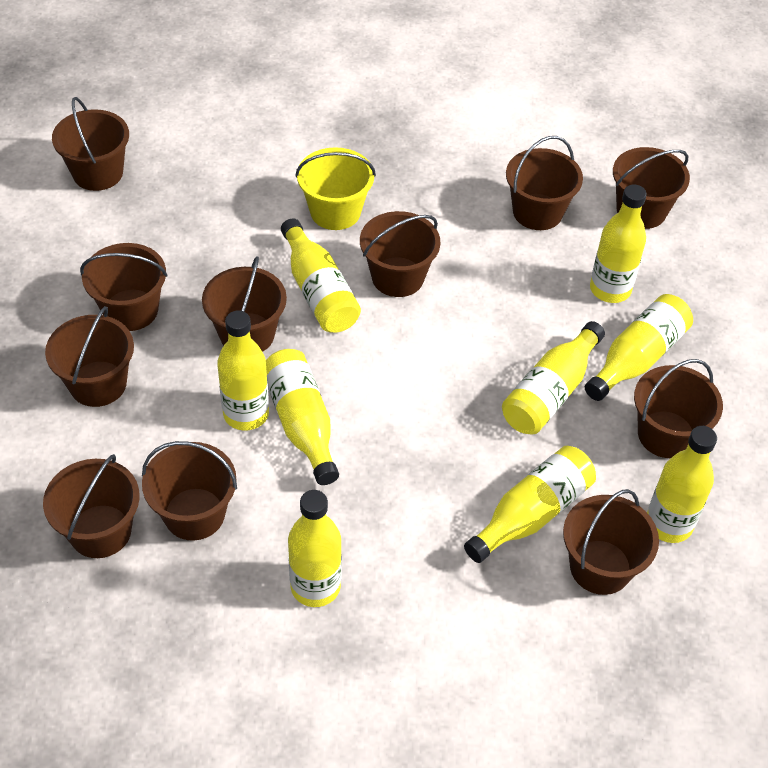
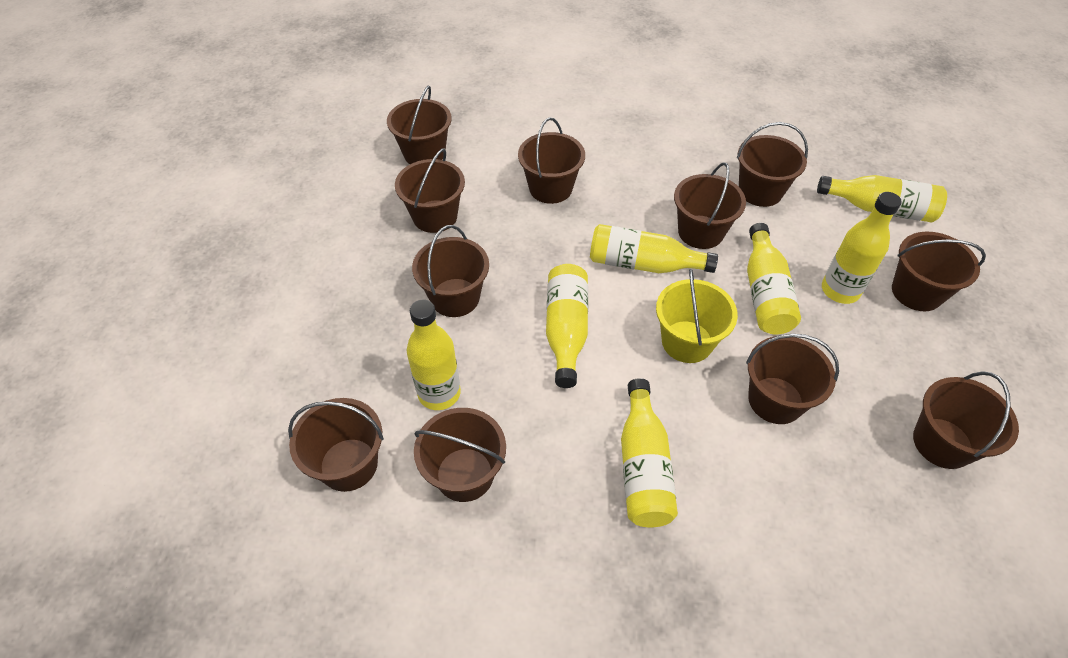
yellow bottle: [217,310,269,431] [266,349,339,485] [281,218,361,332] [288,490,342,607] [464,446,596,563] [502,321,605,434] [585,294,693,401] [590,184,647,303] [647,426,717,543] = 9 -> [407,300,461,410] [546,264,588,388] [590,224,718,273] [621,378,678,527] [747,223,801,334] [817,175,947,223] [822,192,902,304] = 7

